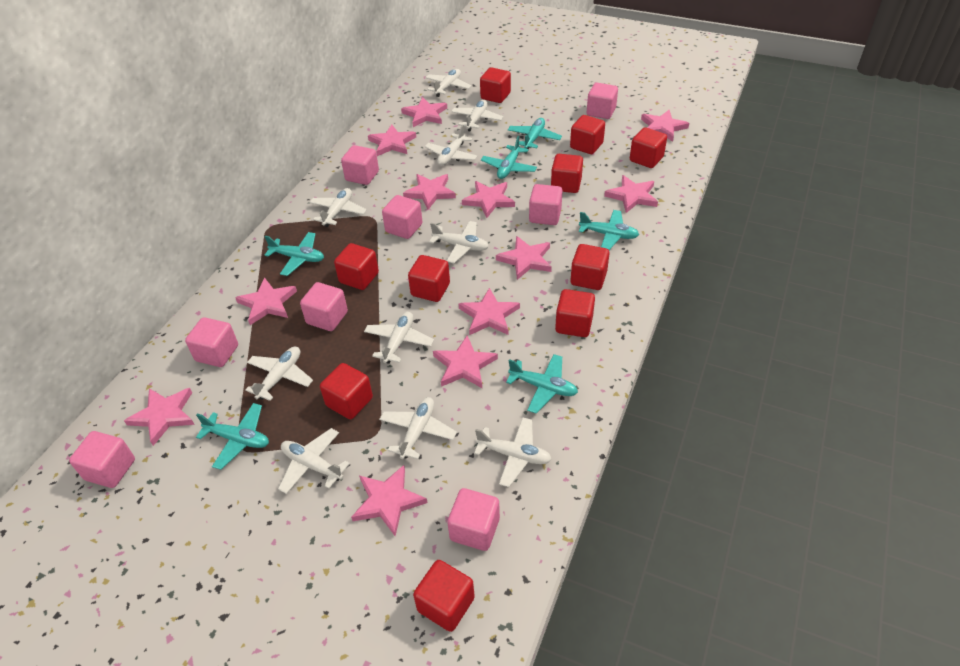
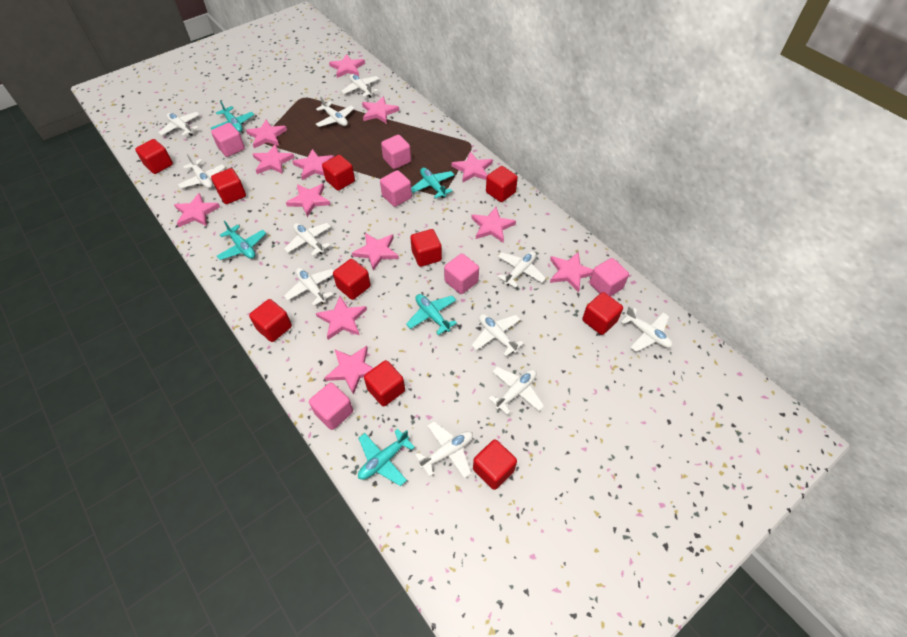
pink cube: [69,431,135,488] [185,317,238,367] [300,282,348,331] [341,145,379,185] [382,195,423,239] [447,488,500,551] [529,184,563,225] [587,83,618,119] = 8 -> [211,123,245,157] [309,383,353,430] [380,170,412,207] [381,135,411,169] [444,254,479,294] [589,258,629,297] = 6
pink star: [124,388,195,446] [235,277,297,325] [351,465,427,536] [368,125,416,156] [401,97,447,127] [403,174,456,210] [433,335,498,388] [459,288,520,335] [462,181,515,218] [496,236,552,280] [604,175,658,213] [641,110,689,142] = 12 -> [174,193,220,227] [246,119,287,148] [253,144,295,174] [286,183,331,217] [292,149,334,180] [316,296,367,340] [325,346,373,395] [329,54,365,78] [352,233,399,271] [362,96,399,124] [452,151,493,183] [471,207,516,243] [550,252,593,292] = 13
turquoise plane: [196,403,269,470] [265,232,324,276] [481,136,537,179] [506,354,578,414] [508,118,562,149] [579,210,639,250] = 6 -> [211,100,254,132] [217,221,266,260] [358,429,415,486] [406,294,457,335] [411,167,454,198] = 5
white plane: [245,347,313,401] [278,428,350,494] [309,188,367,227] [364,312,434,364] [379,397,457,460] [425,69,472,97] [425,125,478,166] [429,221,489,263] [451,100,503,131] [474,417,552,487] = 10 -> [158,112,200,136] [178,154,225,189] [284,223,331,256] [284,268,334,306] [316,96,355,127] [341,74,379,98] [415,421,473,478] [471,314,524,357] [489,367,544,415] [497,251,546,288] [621,306,673,352] = 11

